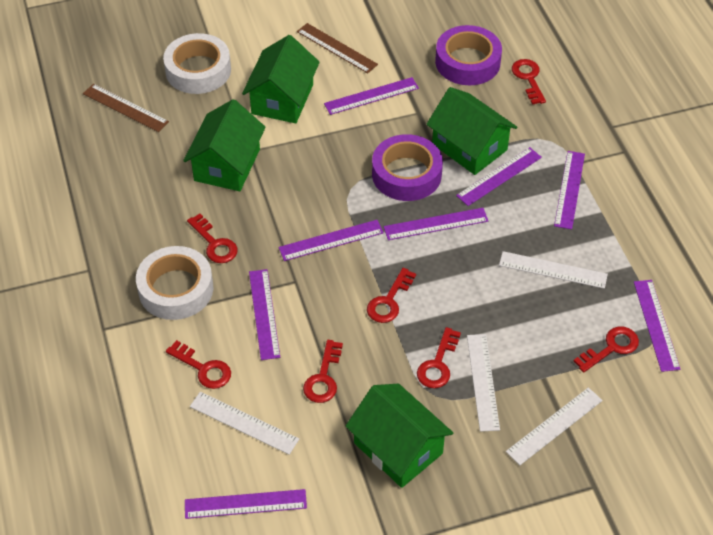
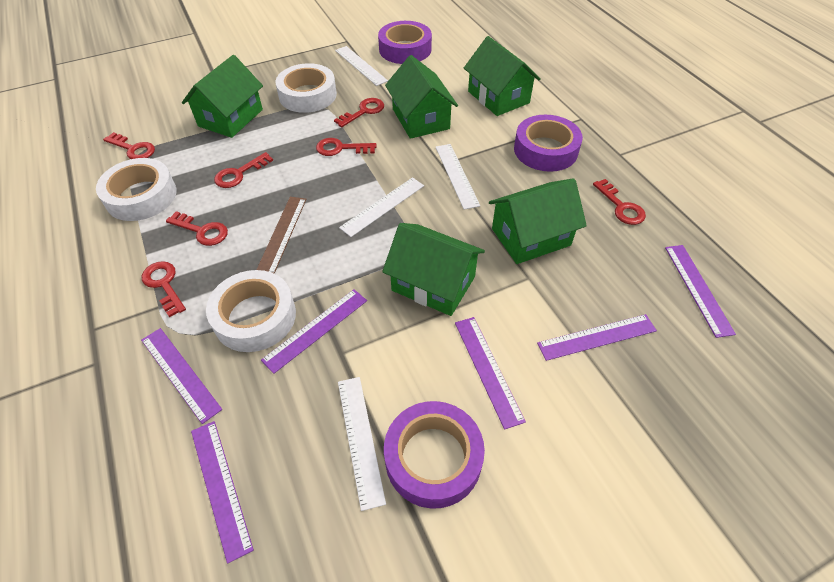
brown ruler: [83,84,169,132] [297,23,378,73] = 2 -> [256,197,306,274] = 1
green house: [183,99,266,191] [242,35,320,123] [345,384,453,488] [426,87,517,175] = 4 -> [182,55,263,138] [382,223,485,316] [385,55,458,139] [464,36,541,116] [489,178,587,264] = 5
purple ruler: [185,489,307,519] [249,269,280,360] [279,220,384,261] [324,77,419,115] [384,208,488,240] [456,147,542,206] [554,151,585,229] [634,280,680,372] = 8 -> [141,328,222,424] [191,421,254,564] [261,290,367,374] [455,317,526,430] [537,314,657,361] [665,245,736,338] = 6
purple tape: [372,134,443,201] [435,25,502,85] = 2 -> [378,21,432,64] [384,401,485,509] [514,115,583,172] = 3
white tape: [136,246,213,320] [163,33,231,94] = 2 -> [96,158,176,221] [206,270,296,352] [275,63,337,113] = 3

